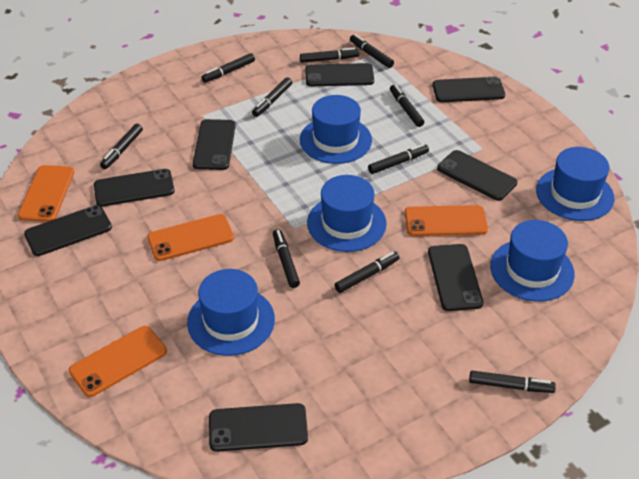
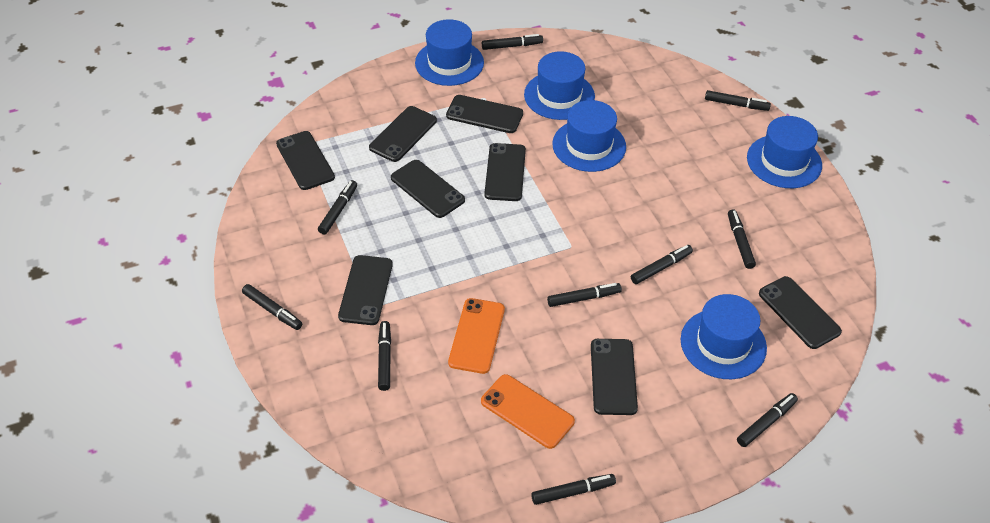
orange phone: [18,165,74,222] [69,326,167,397] [147,214,234,261] [405,205,488,236] = 4 -> [448,298,505,374] [481,374,575,449] = 2

